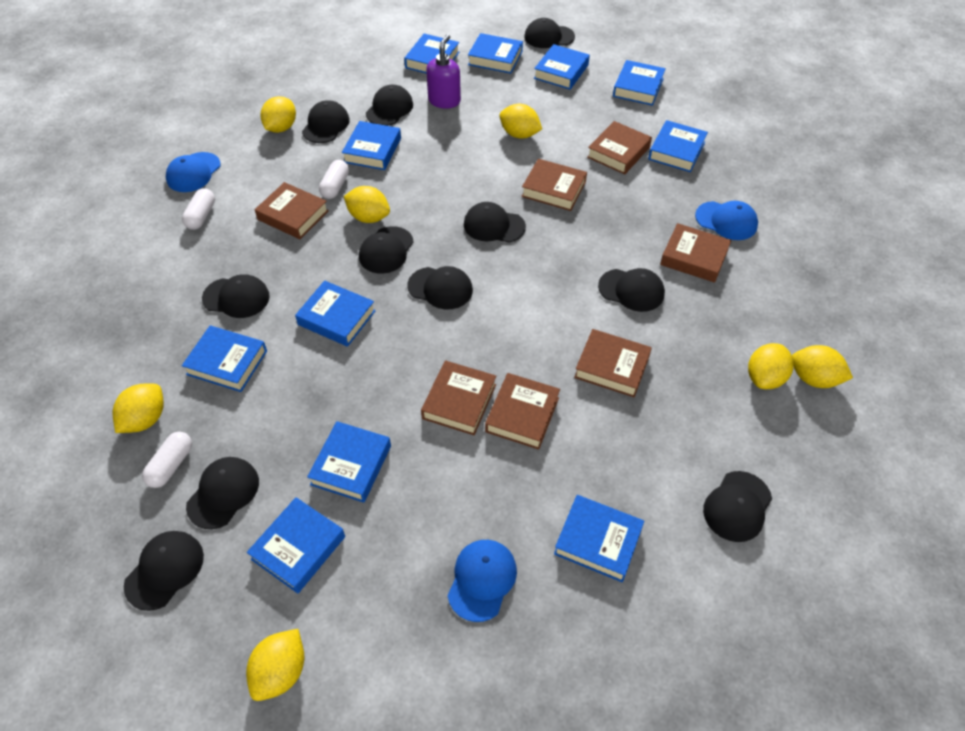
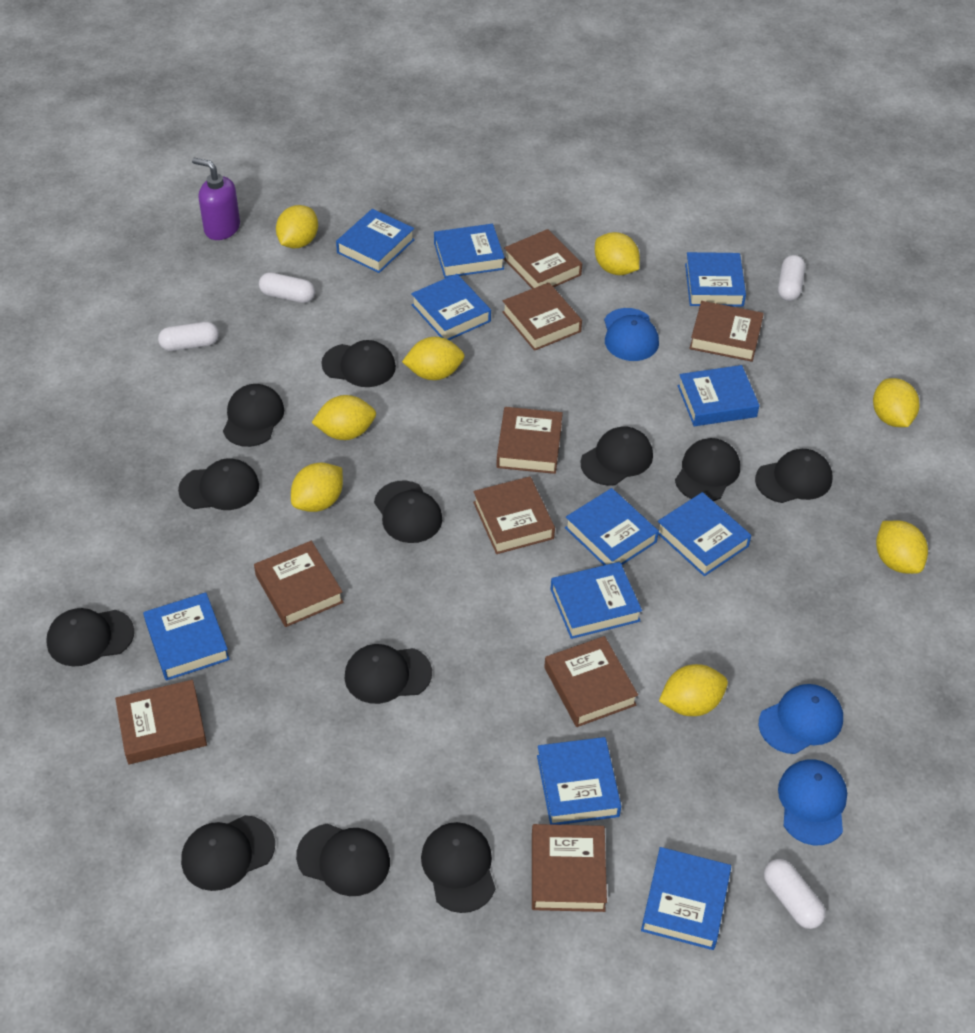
black cap: [124,531,204,611] [186,457,259,529] [202,274,270,318] [302,100,350,143] [359,226,414,274] [366,85,413,126] [408,266,473,310] [464,202,526,243] [524,18,575,48] [598,268,665,312] [703,471,772,542] = 11 -> [46,608,134,666] [178,458,259,510] [181,815,275,891] [223,384,284,447] [296,824,390,896] [321,340,396,387] [345,644,432,704] [374,481,442,543] [421,822,495,913] [581,426,653,486] [675,438,740,501] [755,449,833,503] = 12
brown book: [255,182,329,239] [421,360,496,435] [485,373,560,450] [521,159,587,211] [574,329,652,397] [587,121,652,175] [660,223,731,283] = 7 -> [115,680,207,764] [254,541,344,627] [473,476,555,554] [496,407,563,474] [502,282,582,351] [504,229,582,289] [532,824,607,912] [544,636,638,727] [689,301,764,362] = 9
white capsule: [142,432,192,488] [182,188,215,230] [319,160,349,199] = 3 -> [158,322,219,351] [259,272,315,303] [764,859,826,929] [778,255,805,301] = 4
yellow lemon: [112,383,164,433] [246,629,304,701] [260,96,296,133] [344,186,390,223] [499,104,542,139] [748,343,794,389] [792,345,853,388] = 7 -> [276,205,318,248] [291,463,343,512] [311,395,376,440] [402,337,465,380] [595,232,640,275] [659,664,728,716] [873,378,920,427] [876,521,928,574] = 8

